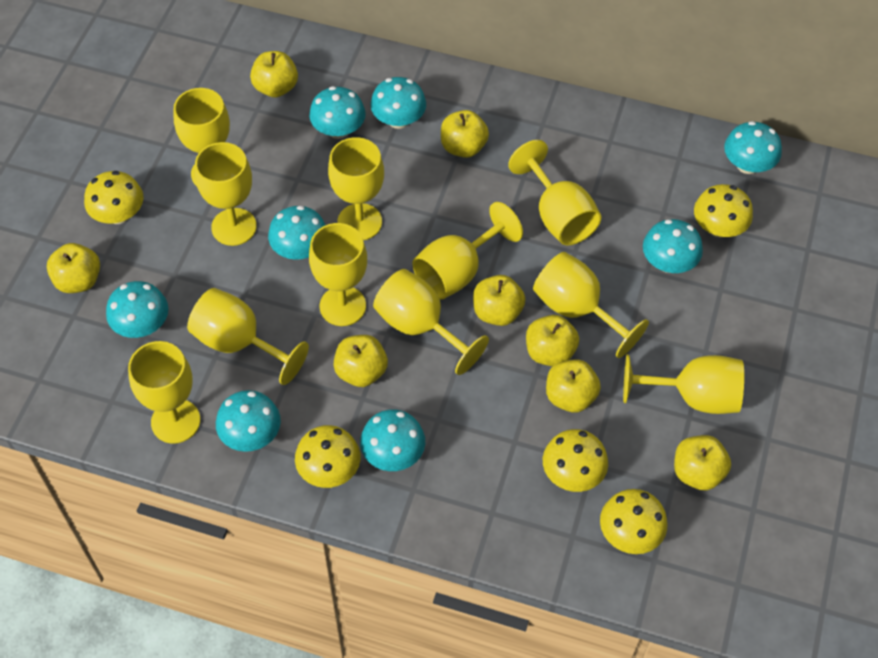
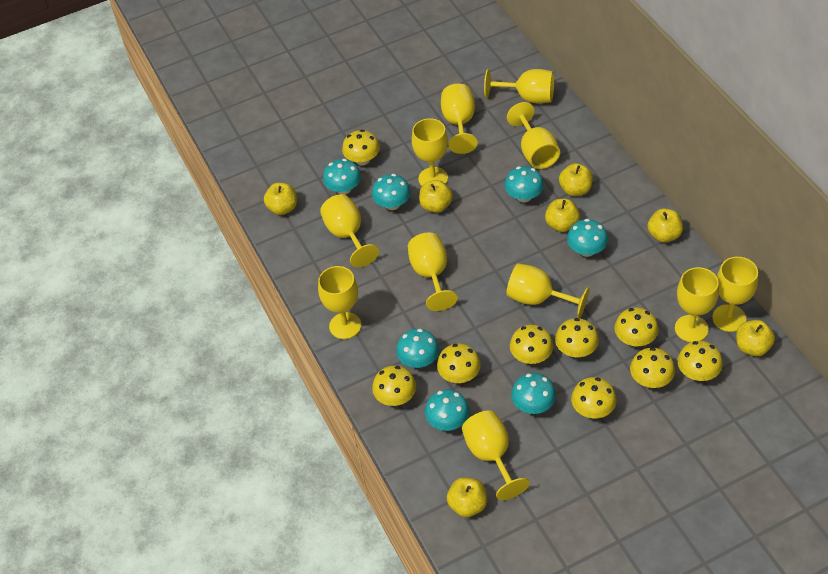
turquoise mushroom: [106,281,168,338] [216,390,281,452] [268,206,325,260] [309,86,366,139] [360,409,425,471] [370,77,426,129] [643,219,703,273] [724,121,782,174] = 8 -> [323,159,361,195] [372,174,411,210] [396,329,439,368] [425,389,470,431] [504,166,544,202] [511,373,556,414] [567,219,608,257] = 7
yellow apple: [47,243,100,293] [250,51,298,97] [334,335,388,387] [441,110,489,158] [473,275,526,326] [526,315,579,366] [546,360,601,413] [674,435,731,490] = 8 -> [264,183,297,215] [419,180,453,213] [447,477,487,517] [545,199,580,232] [559,163,593,196] [647,209,683,243] [736,320,775,356] = 7
yellow mushroom: [84,171,144,224] [295,425,361,488] [543,429,608,492] [600,489,668,554] [694,184,753,238] = 5 -> [342,129,380,165] [372,366,416,406] [437,344,481,383] [510,325,553,364] [555,318,599,357] [571,377,617,419] [615,307,658,347] [630,347,675,388] [677,341,723,381] = 9

